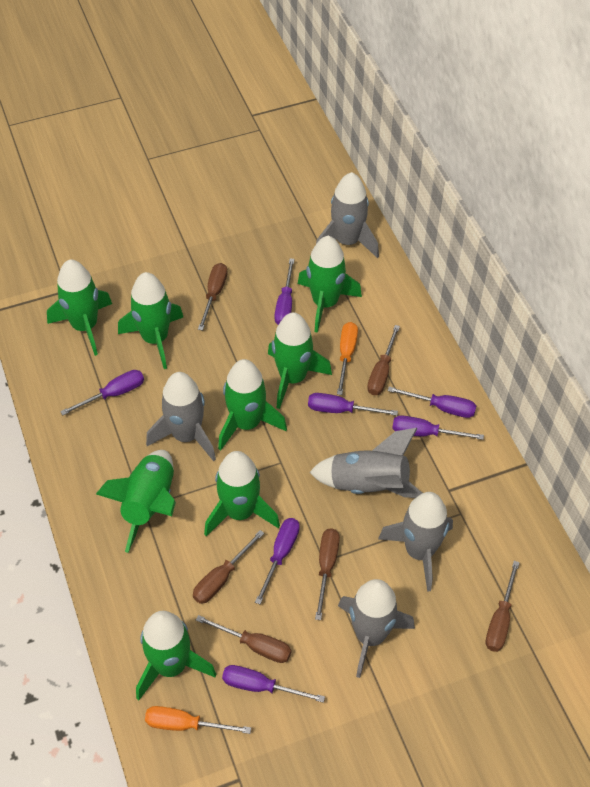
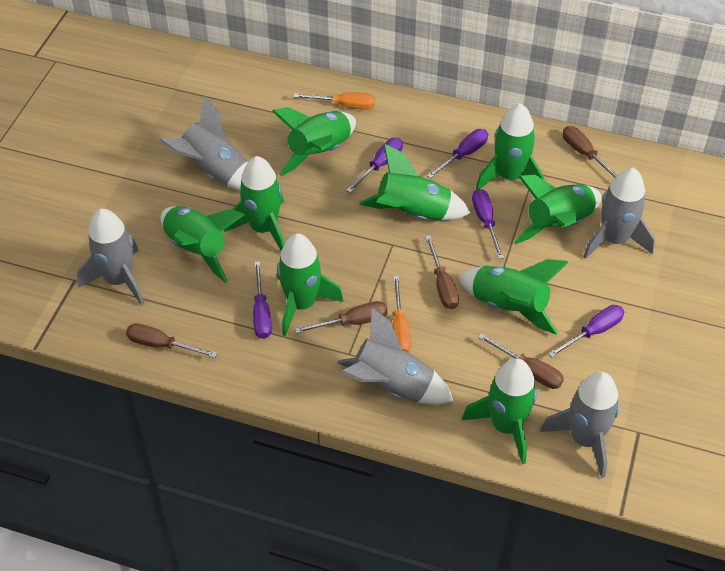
brown screwdriver: [193,530,264,604] [196,615,291,663] [198,263,228,331] [315,528,340,620] [367,325,400,395] [486,561,520,652] = 6 -> [126,323,217,358] [295,301,387,334] [425,235,459,309] [478,333,564,389] [563,126,617,178] = 5
green rocket: [47,259,112,356] [96,450,176,553] [118,272,183,369] [136,611,216,700] [204,451,280,537] [218,359,287,451] [268,312,332,409] [298,236,362,333] = 8 -> [160,206,244,283] [224,156,285,250] [272,107,356,176] [277,233,343,336] [359,144,471,221] [458,259,568,335] [462,358,537,464] [476,103,544,190] [514,175,601,244] = 9
purple screwdriver: [60,370,144,415] [222,665,325,703] [255,518,300,604] [275,259,295,325] [308,393,398,416] [388,387,476,418] [392,416,484,440] = 7 -> [253,261,272,339] [346,138,403,193] [427,129,488,179] [472,189,504,259] [548,305,625,358] = 5

